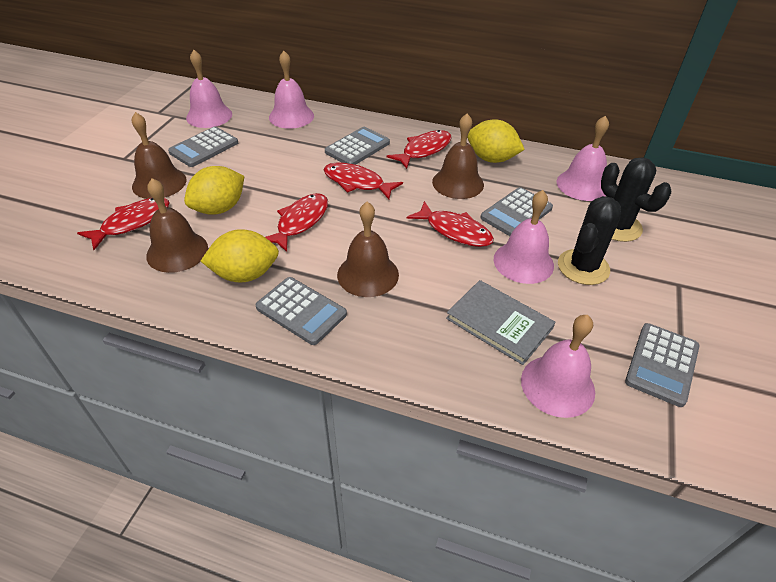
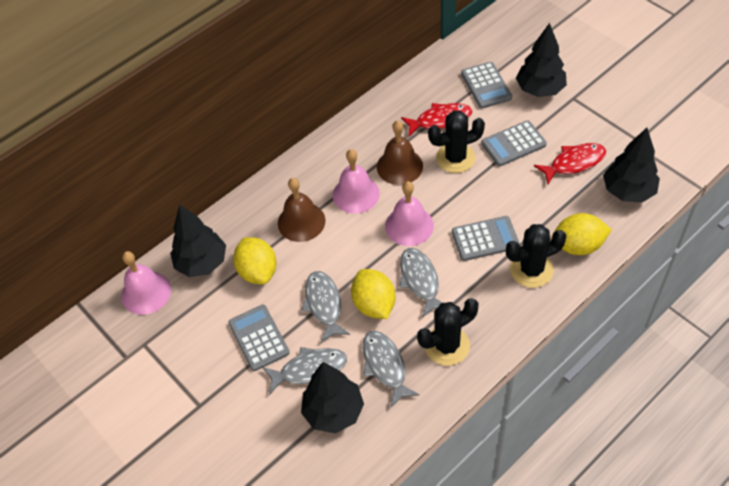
black cactus: [558,196,621,285] [601,157,671,242] = 2 -> [417,298,479,366] [428,111,485,173] [506,224,567,288] = 3
black tree: none = 0 -> [170,205,226,277] [301,362,364,433] [516,23,567,97] [603,128,660,202] = 4
brown bell: [132,112,186,199] [146,178,208,273] [337,202,399,297] [432,114,484,199] = 4 -> [278,178,326,242] [377,120,423,185] = 2
grey book: [446,280,555,365] = 1 -> none = 0
grey calculator: [168,127,238,167] [255,277,347,345] [325,127,390,165] [480,187,553,236] [625,323,699,407] = 5 -> [228,305,290,371] [452,216,520,261] [461,62,512,109] [481,121,547,166] = 4
grey fish: none = 0 -> [262,347,347,395] [302,271,350,343] [363,331,420,407] [399,248,443,318] = 4
pink bell: [186,50,232,128] [269,51,314,129] [494,190,554,284] [521,315,595,418] [557,116,609,201] = 5 -> [122,251,171,315] [333,149,380,214] [385,181,434,246] = 3
red fish: [77,198,169,250] [265,193,328,252] [324,163,403,199] [386,130,451,169] [407,201,494,247] = 5 -> [401,103,472,136] [534,143,606,184] = 2

